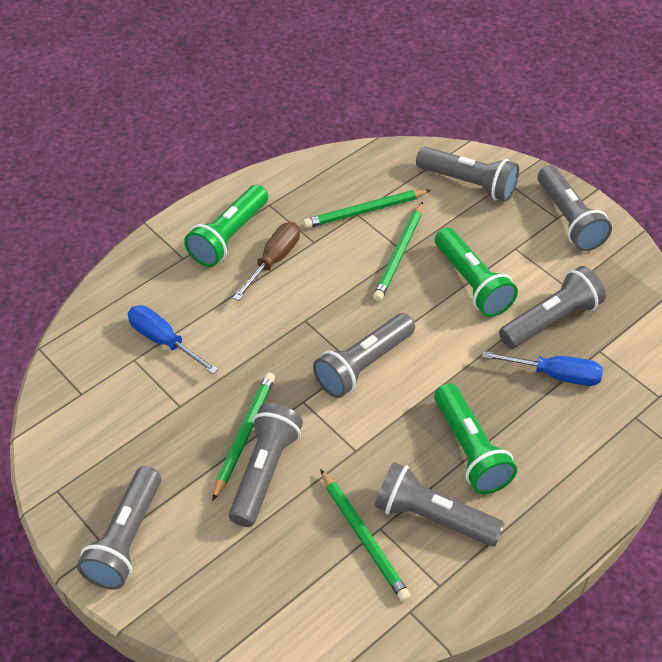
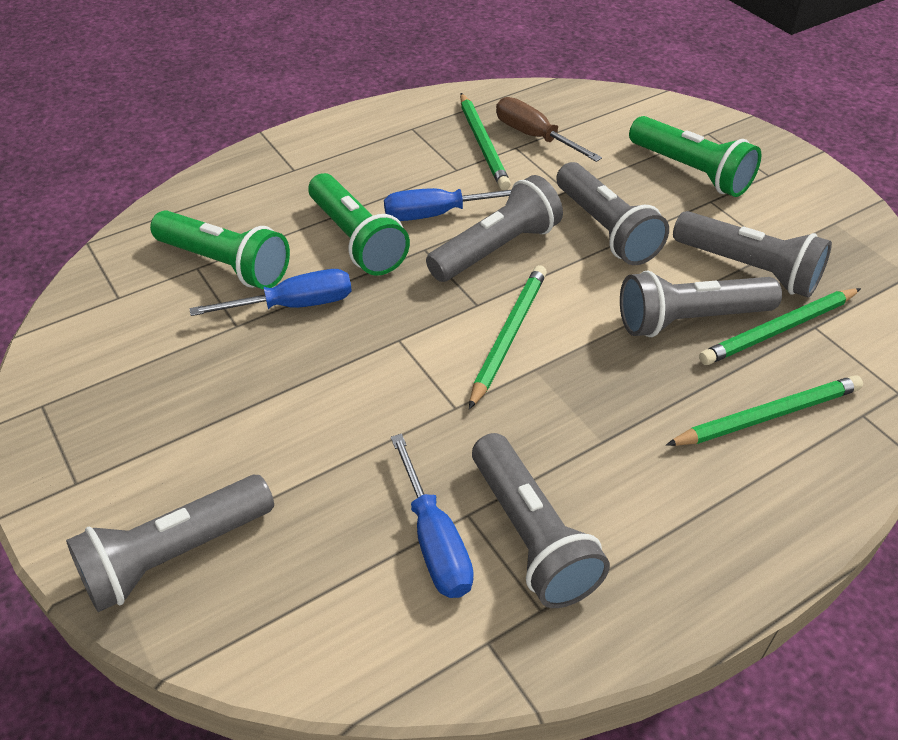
blue screwdriver: [128,305,218,374] [482,351,603,386] = 2 -> [189,269,352,316] [384,188,512,221] [391,434,474,598] = 3
grey flashlight: [77,466,161,589] [229,403,303,527] [313,313,415,398] [375,462,505,547] [416,147,519,202] [499,266,606,349] [538,165,612,251] = 7 -> [66,475,274,612] [426,175,563,282] [472,433,610,608] [556,162,669,265] [620,270,782,337] [673,211,832,297] = 6

